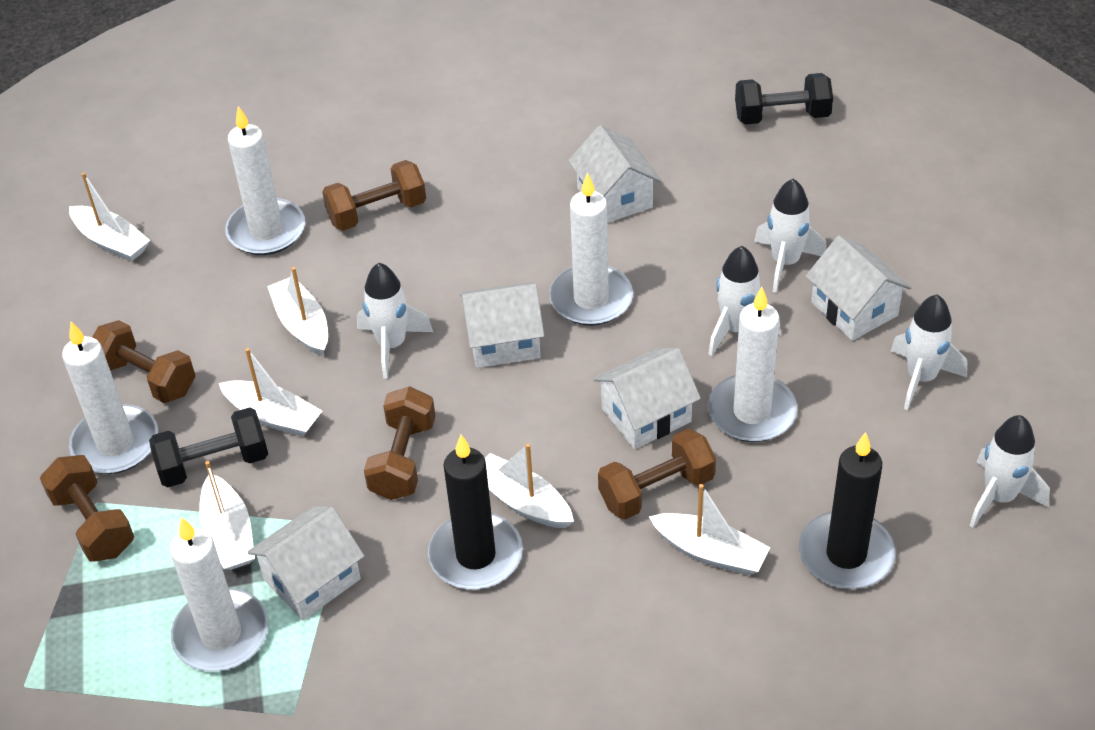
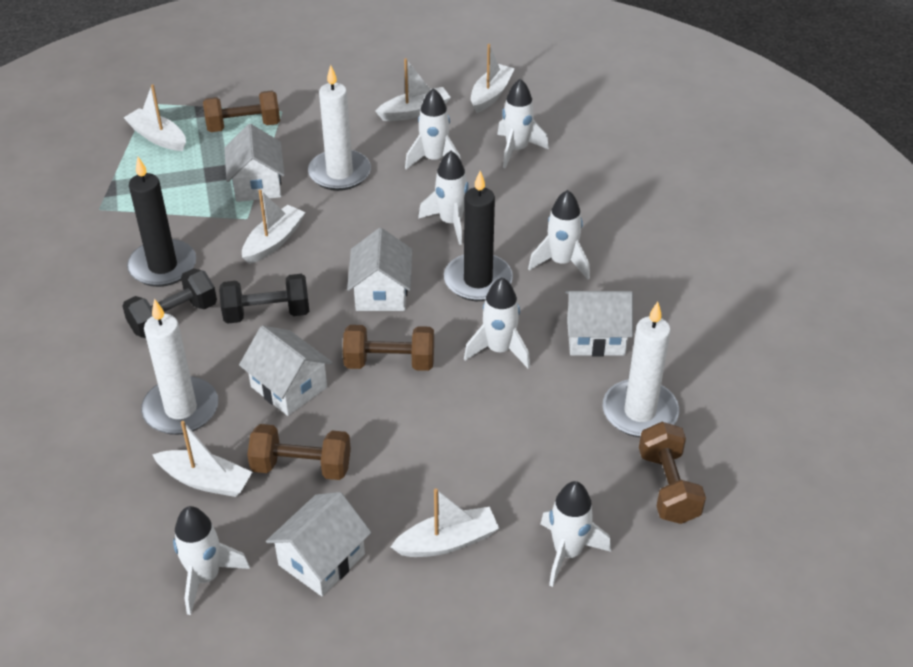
brown dumbbell: [40,455,134,561] [92,320,195,403] [322,160,426,231] [364,387,435,500] [598,429,716,520] = 5 -> [203,91,280,132] [247,424,351,480] [343,325,434,371] [639,422,706,524] = 4
white candle: [62,322,158,474] [170,517,269,672] [225,106,305,255] [549,173,633,326] [708,287,798,442] = 5 -> [141,298,218,435] [308,65,371,191] [603,302,679,437] = 3
white rocket: [357,263,433,379] [708,246,781,356] [754,179,827,293] [891,294,967,410] [969,415,1050,528] = 5 -> [173,506,250,615] [405,88,461,170] [418,151,469,245] [464,277,530,369] [497,79,549,169] [528,190,590,280] [541,481,611,587] = 7

